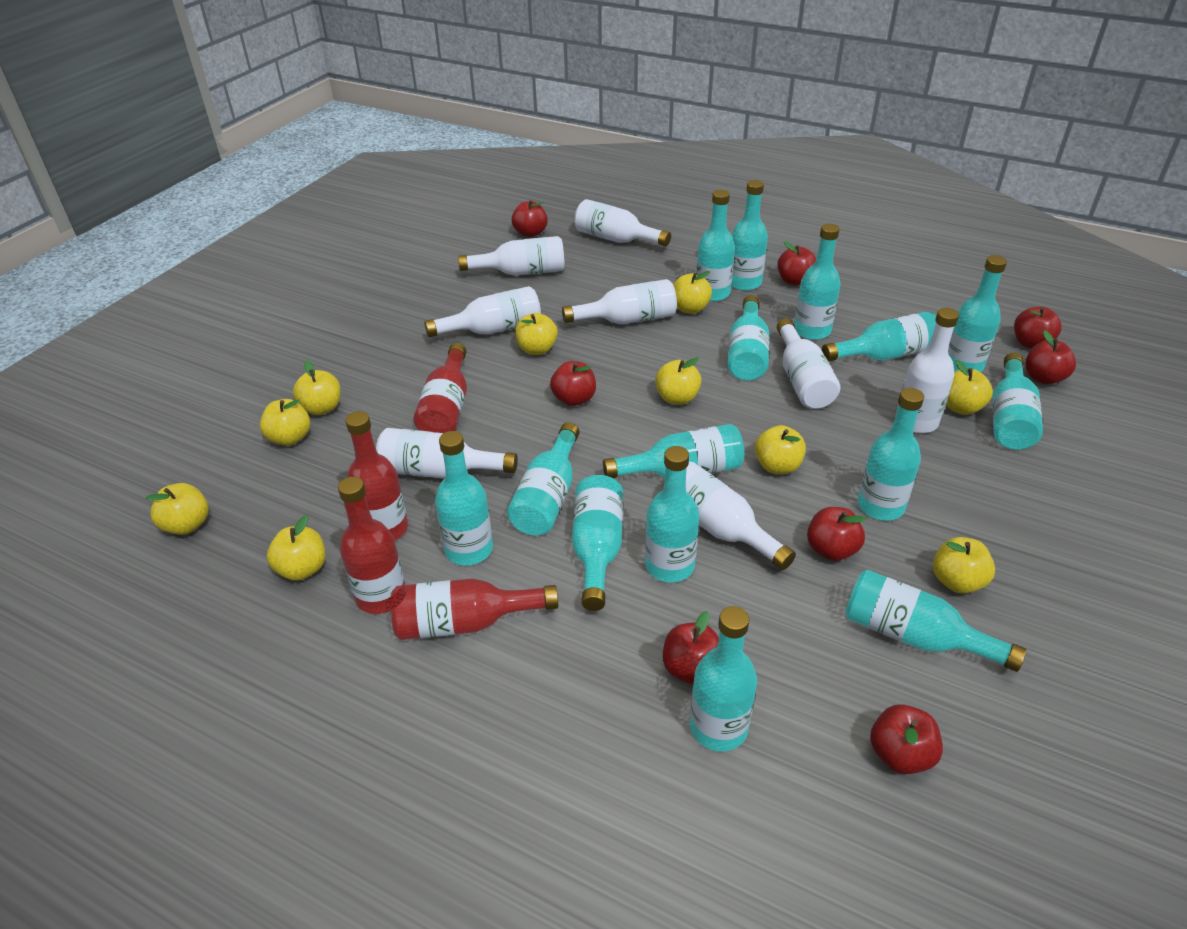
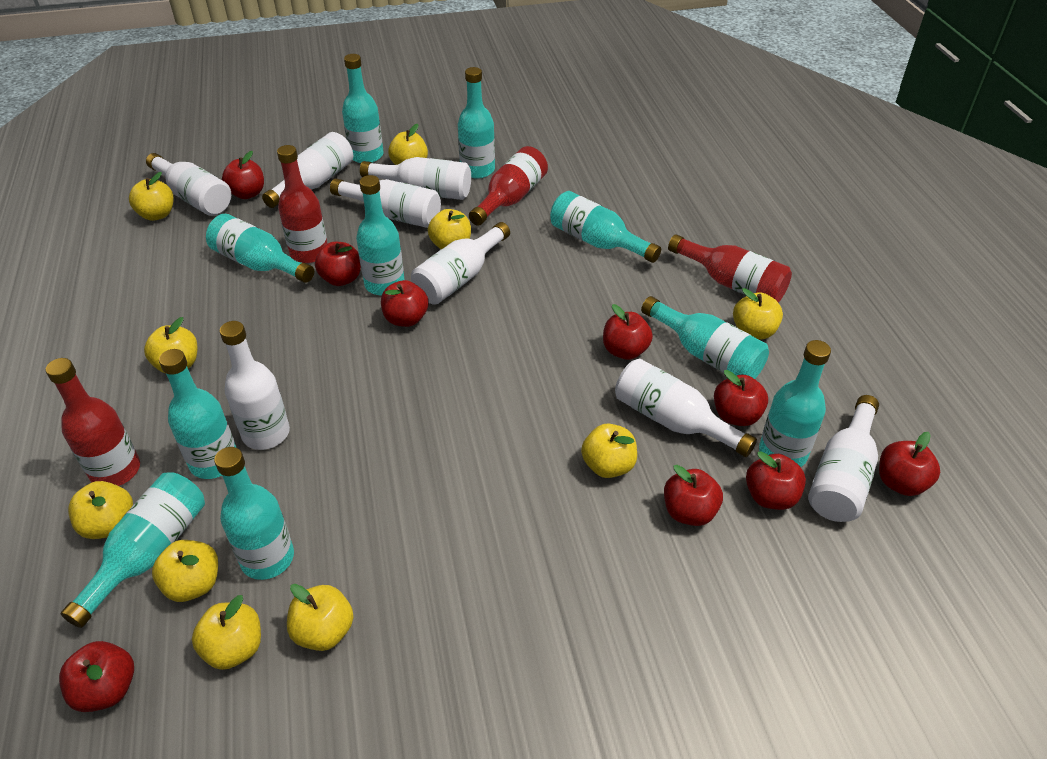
red apple: [512,200,548,237] [550,361,596,406] [663,611,719,684] [777,242,816,285] [807,507,866,561] [870,704,943,774] [1014,307,1062,349] [1025,330,1076,385] = 8 -> [59,641,134,712] [222,151,264,199] [315,242,361,286] [381,280,429,327] [603,304,653,360] [664,465,723,526] [714,370,768,426] [746,451,806,510] [879,432,940,496] = 9
turquoise bottle: [435,431,493,565] [507,422,580,535] [572,475,623,611] [603,424,744,478] [645,446,700,582] [690,606,757,752] [696,190,735,301] [727,295,769,381] [731,180,768,291] [794,224,840,340] [822,311,936,362] [845,570,1026,672] [858,388,924,521] [948,255,1007,372] [993,353,1043,450] = 15 -> [61,472,205,628] [159,349,236,479] [206,214,314,283] [214,447,294,580] [342,54,384,163] [356,175,405,296] [458,67,495,178] [550,191,661,263] [641,296,769,379] [759,340,831,467] = 10

